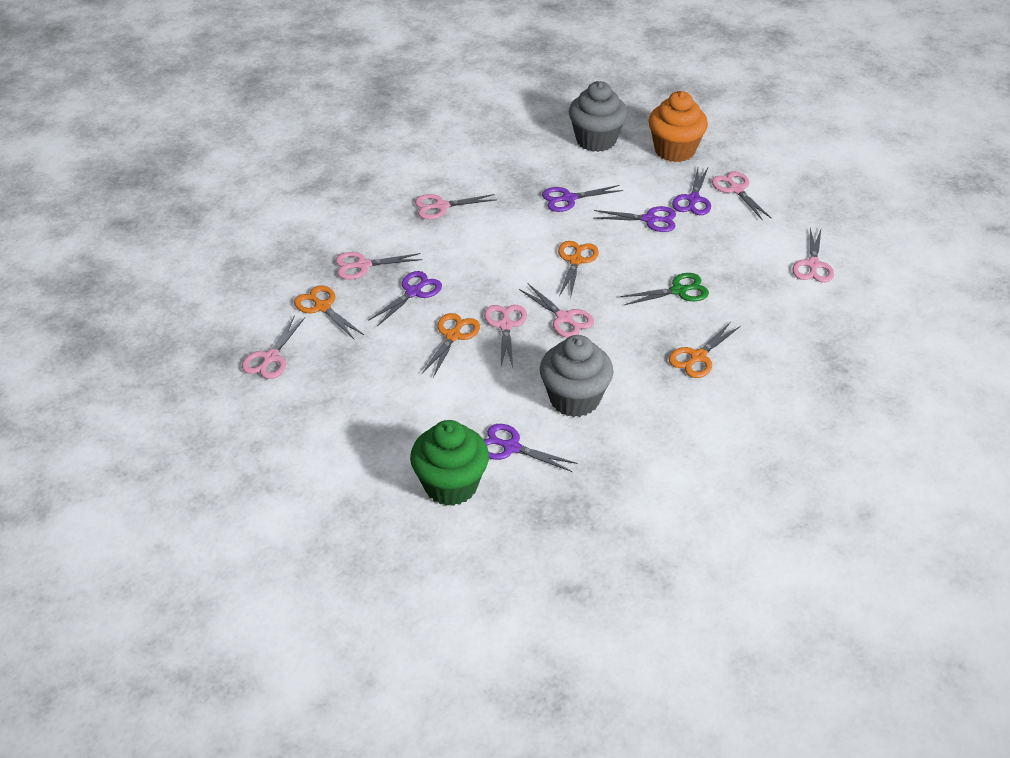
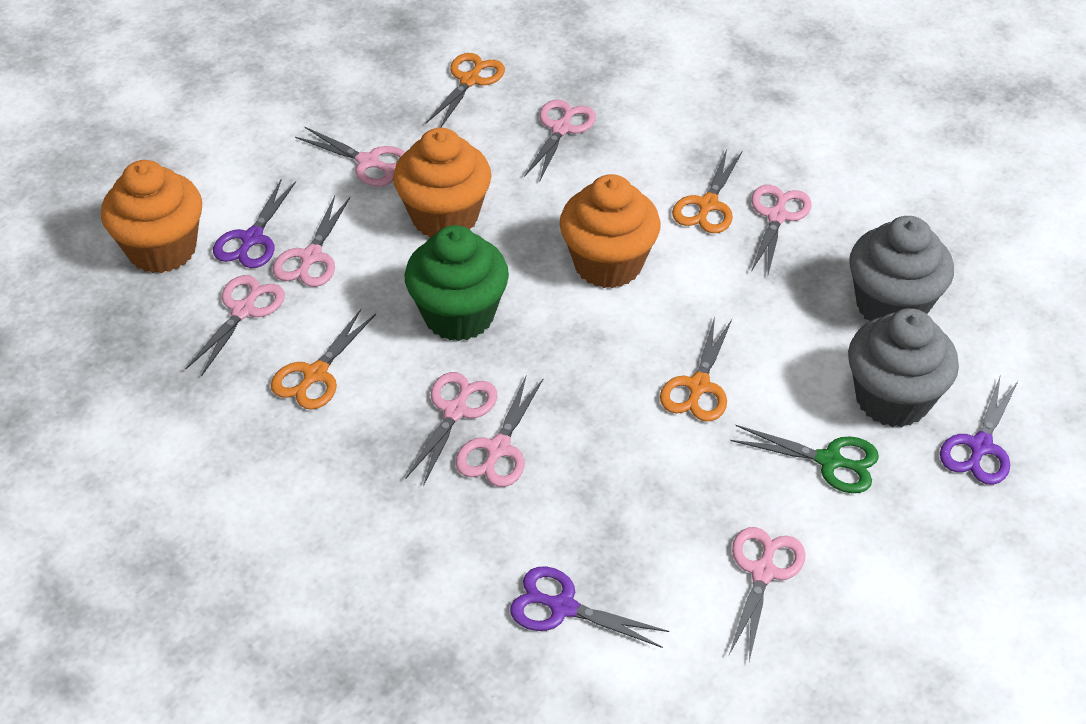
orange cupcake: [648,91,708,162] = 1 -> [101,160,202,273] [393,128,491,238] [560,174,661,288] = 3
pink scissors: [242,315,305,379] [335,252,422,280] [415,194,497,219] [484,305,527,367] [519,284,594,338] [712,171,772,221] [792,228,834,283] = 7 -> [185,275,285,377] [273,195,350,287] [295,127,405,187] [405,372,497,486] [456,374,544,487] [524,100,596,180] [729,527,806,661] [751,185,812,275] = 8
purple scissors: [368,271,442,326] [484,424,577,472] [542,185,623,212] [594,206,676,232] [672,168,711,215] = 5 -> [213,179,296,268] [510,566,669,648] [940,377,1019,485] = 3

